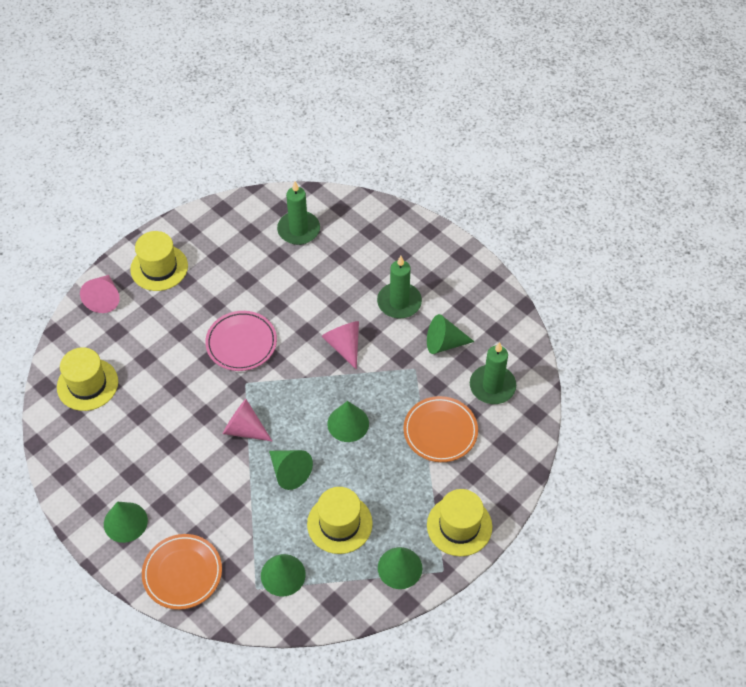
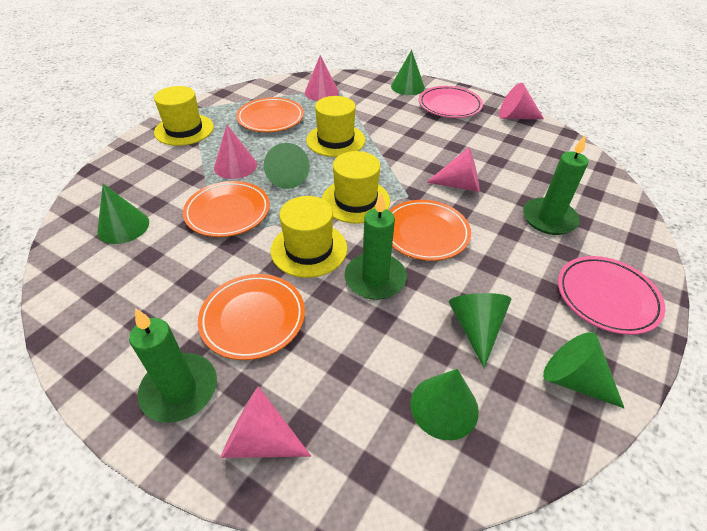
orange plate: [142,534,222,610] [403,396,478,462] = 2 -> [183,181,270,237] [198,274,305,360] [236,97,304,132] [389,200,471,261] = 4
pink cone: [80,275,120,313] [223,399,272,441] [322,321,359,370] = 3 -> [214,125,257,179] [221,386,311,458] [305,55,339,101] [426,147,480,192] [499,83,544,119] = 5
pink plate: [205,311,277,371] = 1 -> [419,86,483,118] [558,256,665,335] = 2

